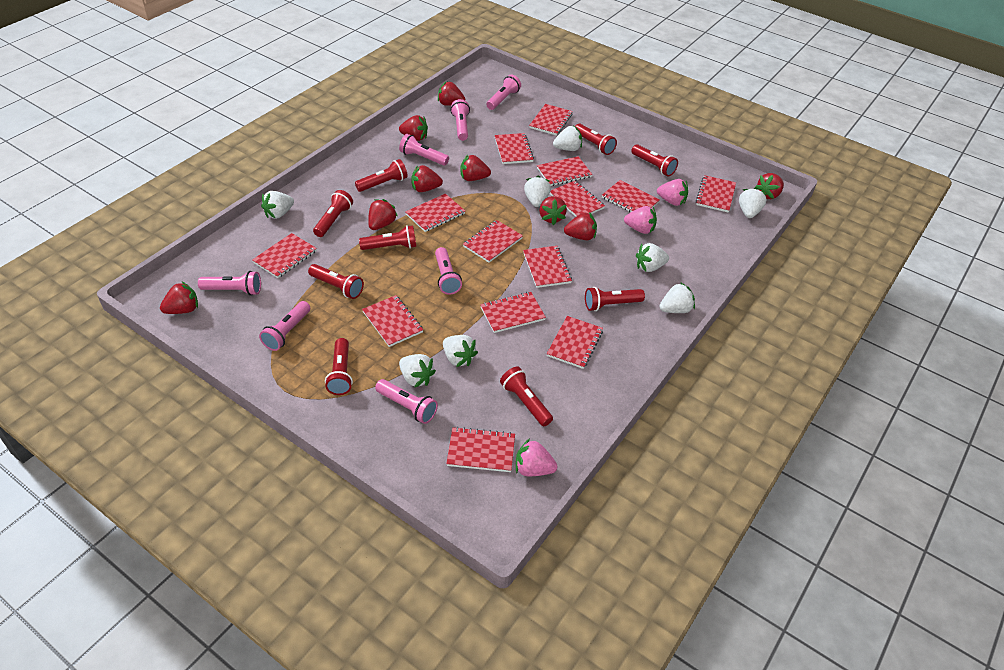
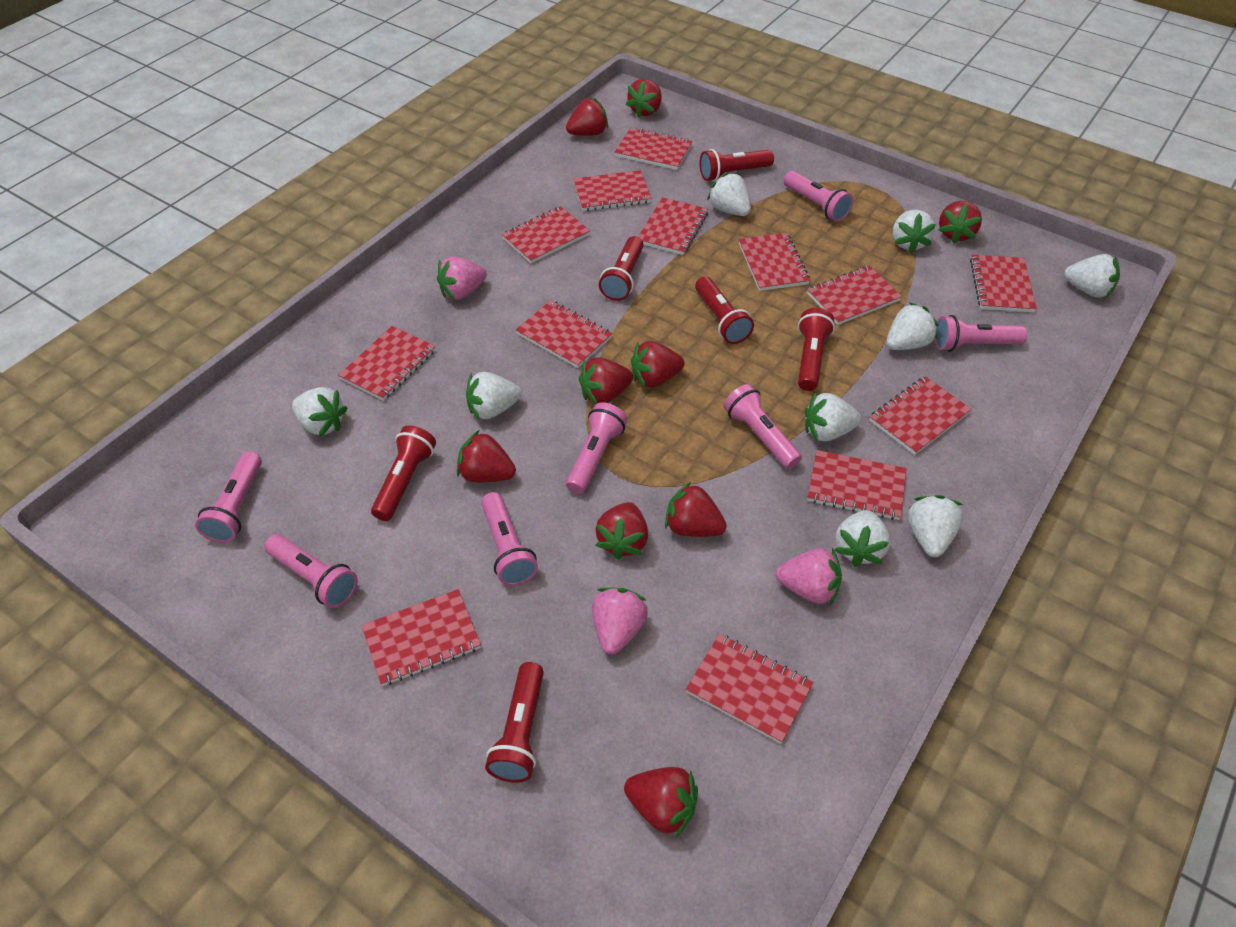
red flashlight: [308,264,364,299] [313,190,353,237] [325,338,353,395] [355,159,408,192] [359,225,416,250] [500,366,553,426] [575,124,617,155] [585,287,645,311] [631,144,678,176] = 9 -> [371,425,436,521] [485,662,544,783] [599,236,644,301] [695,276,754,344] [699,149,774,181] [798,308,835,391] = 6
red notebook: [252,233,317,278] [362,295,423,347] [405,194,465,232] [446,427,515,472] [463,220,523,263] [480,292,546,333] [495,133,534,164] [523,246,572,288] [529,104,573,136] [537,156,592,186] [547,316,603,369] [550,181,605,217] [602,180,660,212] [696,175,736,212] = 14 -> [338,326,435,401] [362,589,481,686] [502,206,590,263] [516,300,612,368] [574,170,652,211] [614,127,693,170] [638,197,708,255] [686,633,813,744] [739,233,810,291] [807,265,902,325] [807,450,907,520] [869,376,972,455] [970,254,1037,312] = 13
white strawberry: [261,191,294,219] [399,354,436,388] [443,335,478,367] [524,175,551,207] [553,126,582,151] [636,243,669,272] [659,282,695,313] [739,187,767,218] = 8 -> [292,387,348,437] [466,372,522,420] [707,172,751,216] [805,392,861,441] [834,510,890,567] [886,302,938,350] [893,210,936,253] [908,495,963,557] [1064,254,1120,298] = 9

